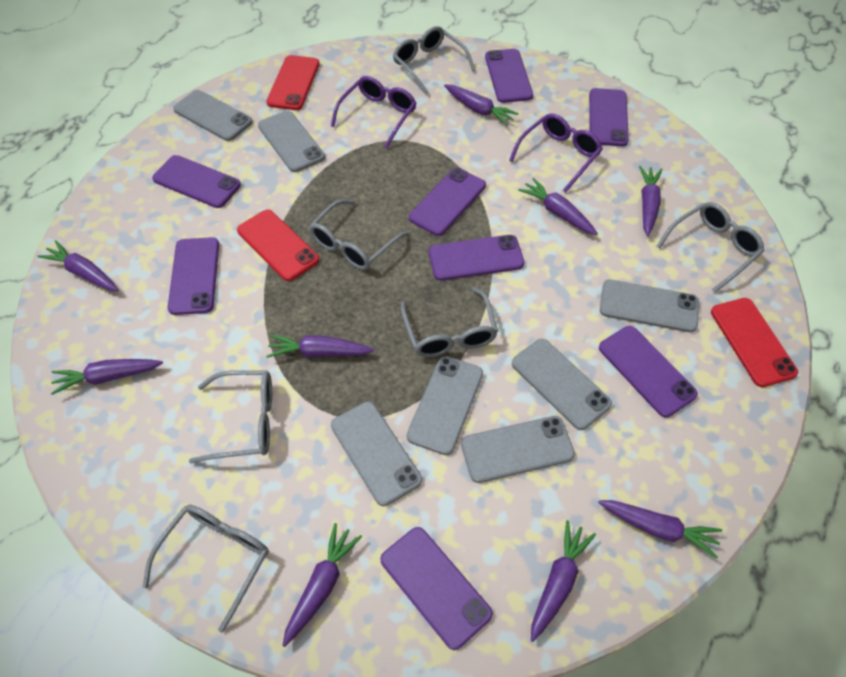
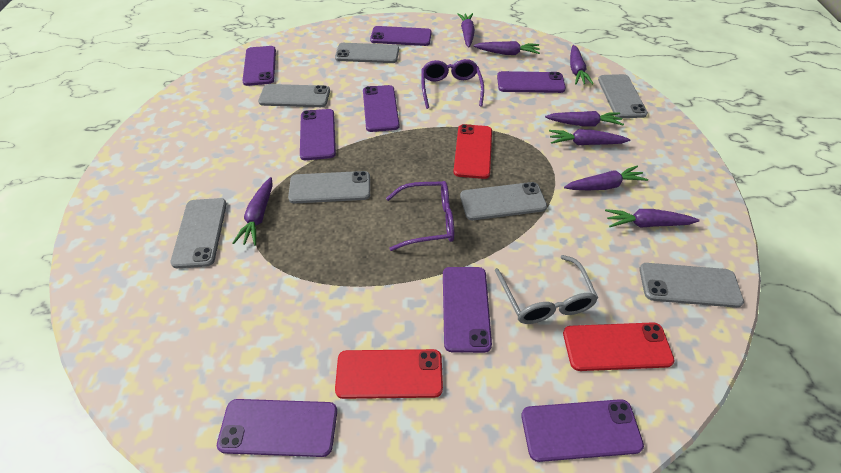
grey glasses: [143,505,269,632] [189,370,272,464] [309,200,409,270] [393,26,475,95] [401,287,498,357] [657,202,765,293] = 6 -> [495,255,598,324] = 1
purple carrot: [38,240,118,291] [51,359,163,395] [266,334,374,358] [282,523,362,647] [444,84,519,126] [518,178,598,235] [531,520,596,642] [598,500,722,559] [639,166,663,236] = 9 -> [233,177,273,246] [458,13,475,47] [474,41,540,55] [545,111,624,127] [549,129,630,145] [564,165,648,190] [570,45,594,85] [605,209,700,228] = 8

